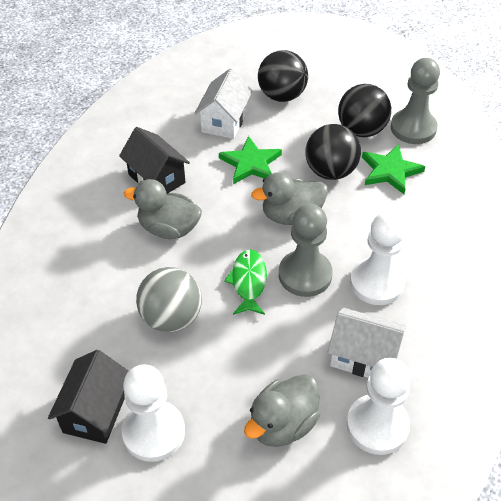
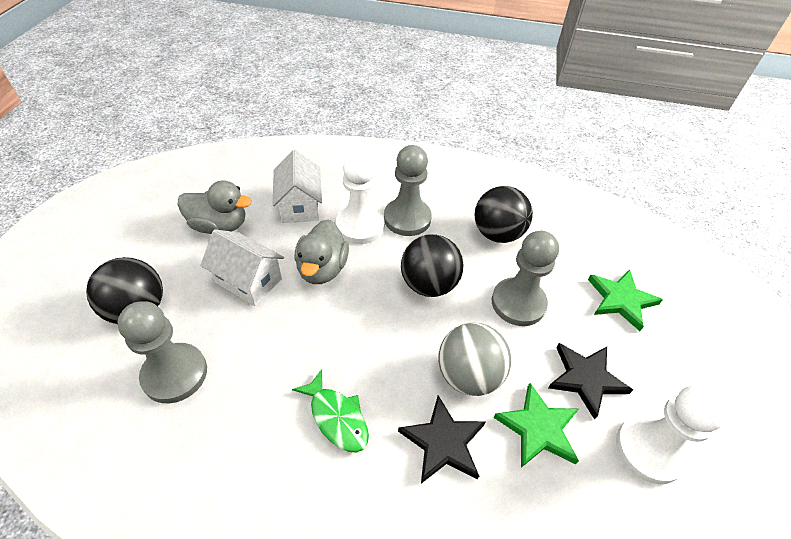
black house: [48,350,129,444] [119,127,190,194] = 2 -> none = 0
black star: none = 0 -> [398,395,486,484] [548,343,633,420] = 2
grey duck: [124,179,202,239] [244,374,320,447] [251,172,328,225] = 3 -> [177,180,252,234] [294,219,349,284] = 2
grey pawn: [279,204,333,297] [391,58,440,144] = 2 -> [118,301,207,403] [384,145,432,236] [492,231,559,326] = 3
white pawn: [122,364,185,462] [346,358,411,455] [350,212,406,305] = 3 -> [336,152,384,244] [616,385,729,484] = 2

